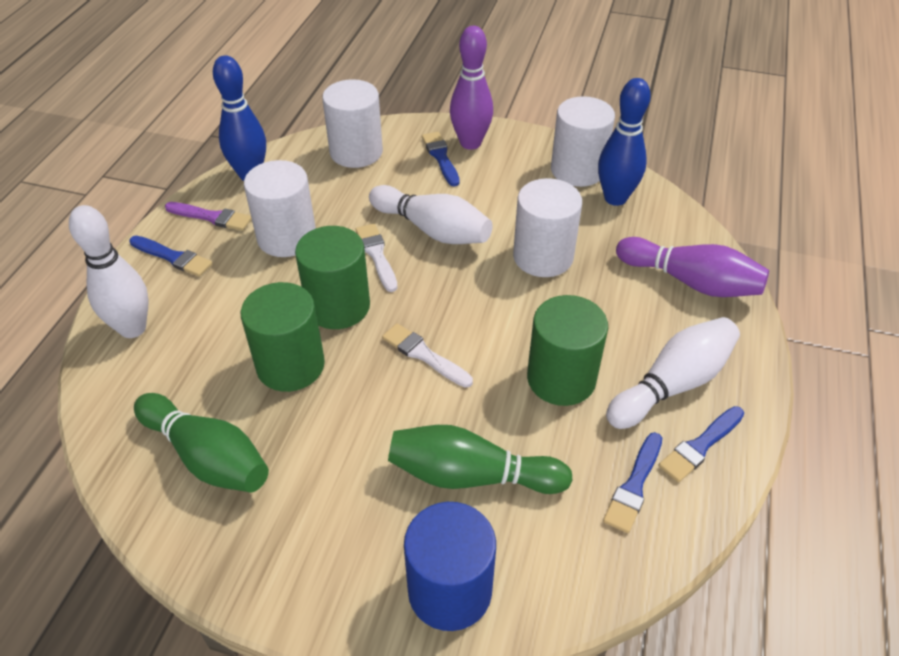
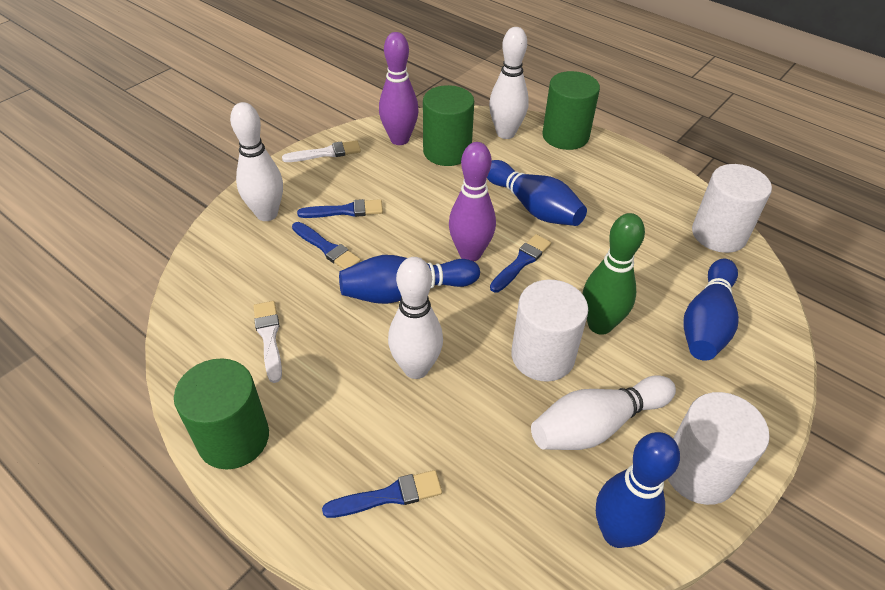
blue bowling pin: [213,56,266,181] [598,78,651,206] = 2 -> [339,255,480,304] [487,160,587,226] [596,432,680,548] [683,259,739,361] = 4
blue cylinder: [404,502,496,631] = 1 -> none = 0
green bowling pin: [134,393,269,492] [388,425,573,494] = 2 -> [582,213,645,335] = 1
purple brush: [165,202,252,231] = 1 -> none = 0
white bowling pin: [69,205,149,338] [369,185,493,244] [606,317,740,429] = 3 -> [230,102,283,221] [388,257,443,379] [489,27,529,139] [531,376,676,450] = 4
white cylinder: [244,160,316,257] [322,79,383,168] [513,178,582,277] [551,96,615,187] = 4 -> [511,280,588,382] [668,392,770,505] [692,164,772,253] = 3

